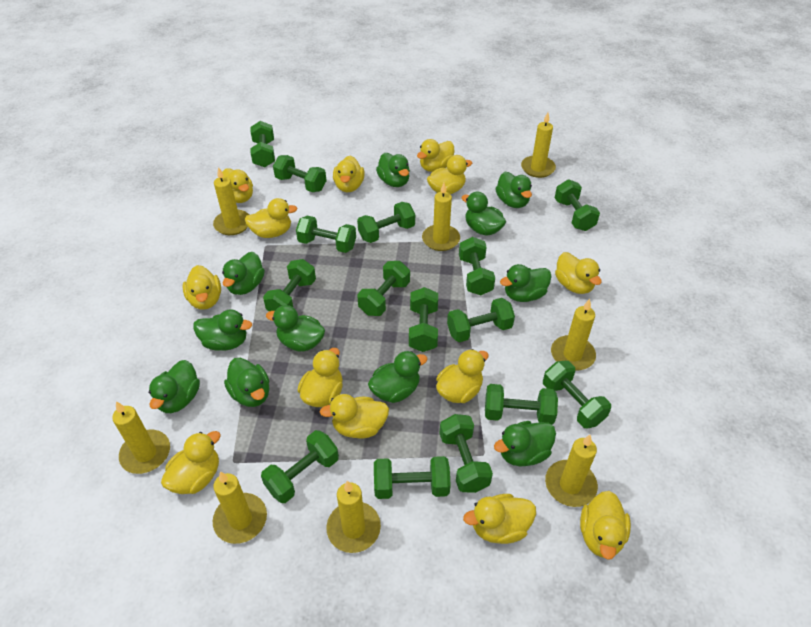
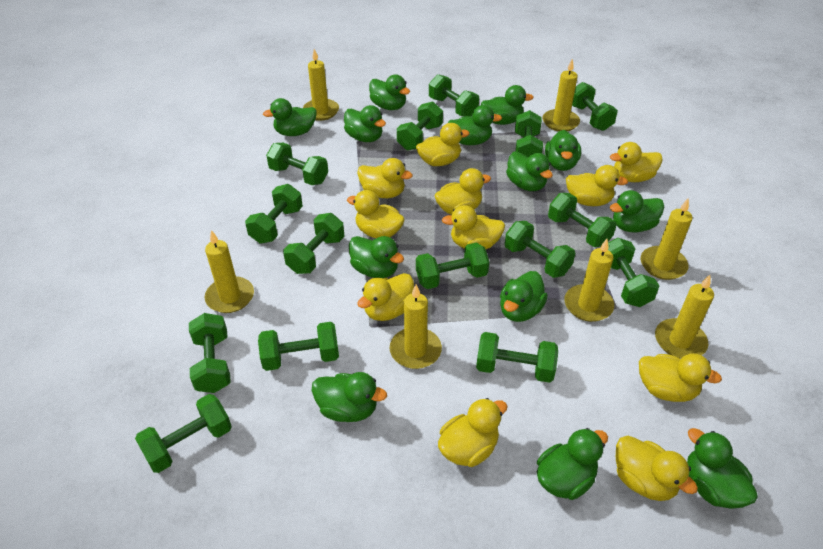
green duck: [149,360,200,413] [193,309,252,351] [222,252,265,295] [224,358,269,407] [266,305,325,352] [368,351,428,403] [376,153,410,187] [461,192,506,236] [494,421,556,466] [495,172,532,208] [500,264,552,302] = 11 -> [263,98,316,136] [312,372,387,422] [344,105,386,142] [349,236,404,278] [369,75,410,110] [448,105,502,145] [481,85,534,125] [500,271,548,322] [506,152,553,191] [537,428,608,500] [545,130,581,171] [610,190,664,232] [687,428,758,509] = 13
yellow candle: [112,401,170,474] [213,167,249,235] [213,471,267,544] [327,481,381,553] [422,183,460,251] [521,113,556,178] [545,435,598,507] [551,299,596,371] = 8 -> [204,230,254,313] [303,49,339,121] [390,285,442,369] [542,59,580,131] [564,239,614,322] [641,199,692,280] [655,275,714,359] = 7
yellow duck: [161,431,221,494] [183,265,221,310] [222,168,253,203] [244,198,298,238] [298,348,343,407] [320,394,389,439] [333,156,365,192] [417,139,454,172] [427,155,472,194] [436,349,489,403] [463,494,536,544] [555,252,602,294] [580,491,631,560] = 13 -> [347,190,405,238] [357,158,413,198] [357,273,414,321] [416,123,470,166] [434,168,491,215] [438,398,508,467] [442,205,505,249] [566,165,628,206] [610,142,663,182] [616,436,698,501] [639,353,722,402] = 11

